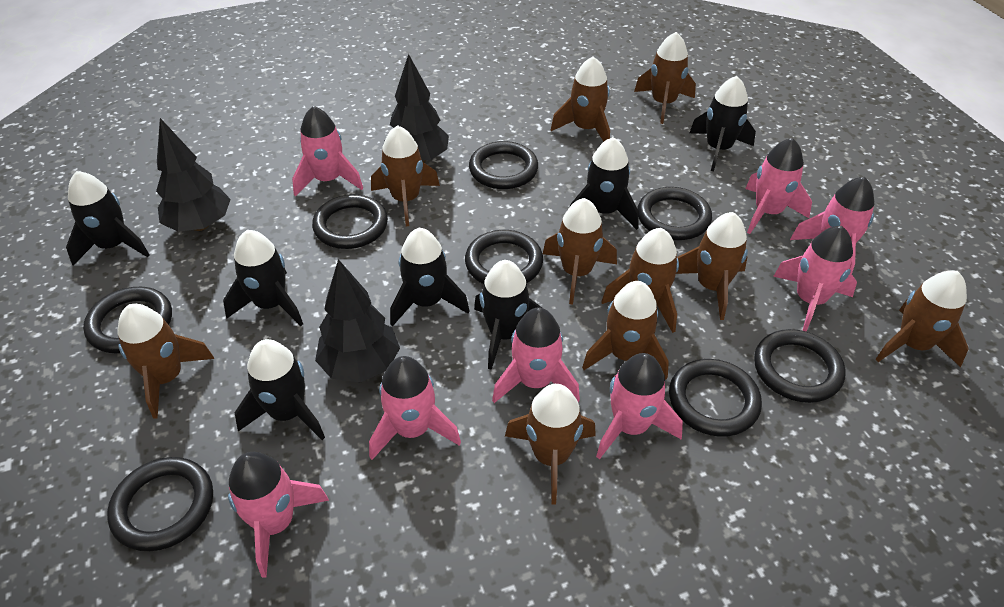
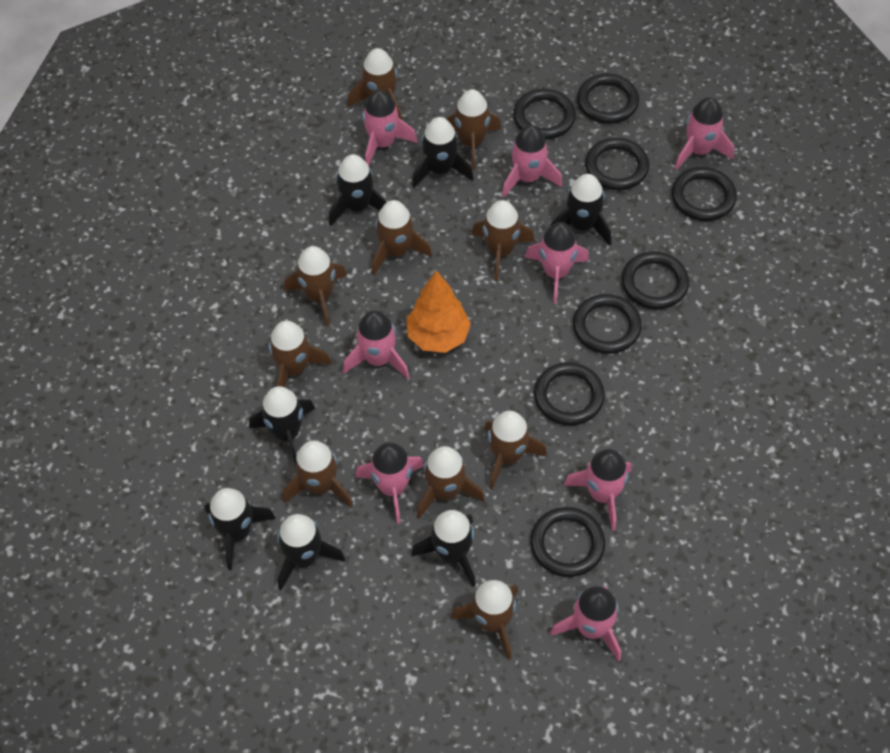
black tree: [156,118,231,232] [315,259,400,383] [384,54,449,163] = 3 -> none = 0
orange tree: none = 0 -> [407,270,471,353] = 1

